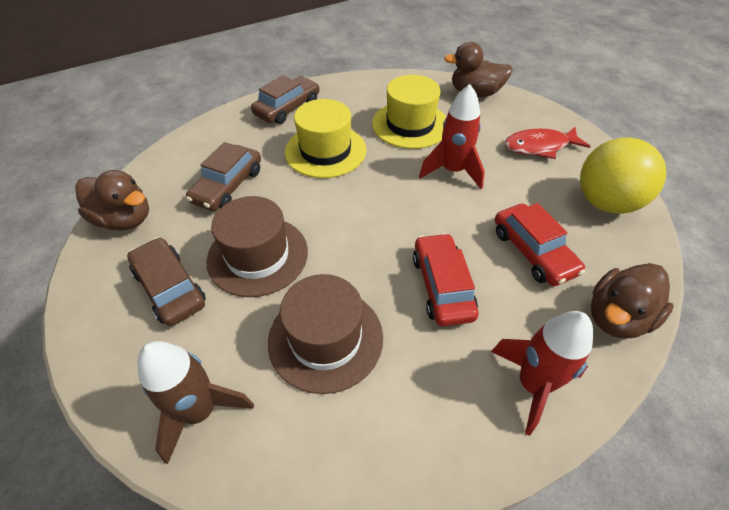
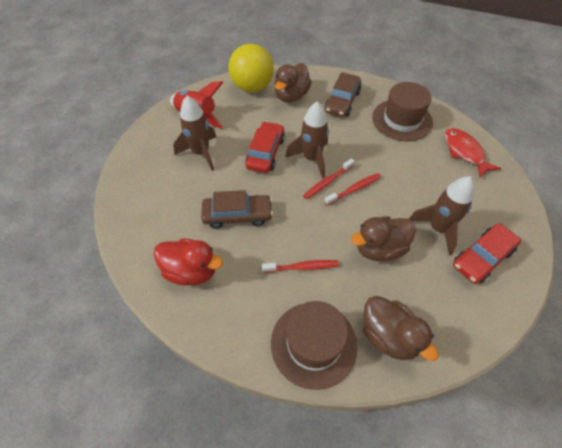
brown car: [127,237,206,326] [186,142,261,211] [251,75,319,124] = 3 -> [201,190,273,229] [324,72,361,117] = 2
brown rocket: [137,341,254,464] = 1 -> [173,95,216,171] [285,101,329,179] [409,177,475,255] = 3
red duck: none = 0 -> [154,238,223,285] = 1
red rocket: [419,84,485,189] [491,311,593,436] = 2 -> [170,81,224,129] = 1
red toothbrush: none = 0 -> [262,260,339,273] [303,158,355,199] [324,173,381,206] = 3
yellow hat: [285,99,366,178] [372,75,446,149] = 2 -> none = 0

